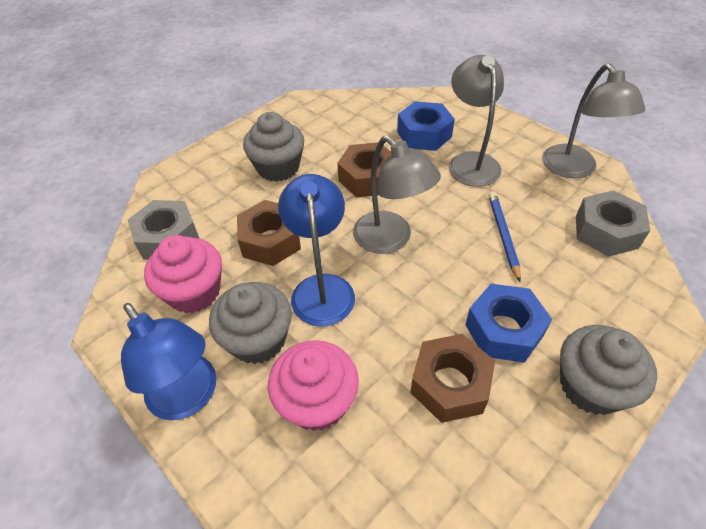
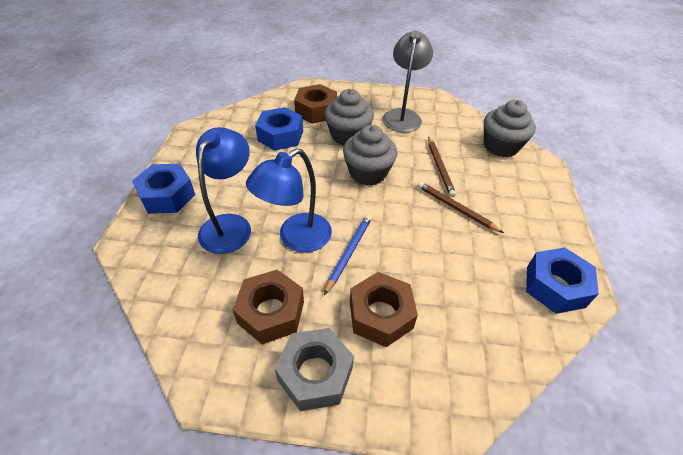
blue nut: [397,101,455,151] [465,284,552,363] = 2 -> [132,164,195,214] [255,107,303,151] [526,247,599,314] = 3
brown pencil: none = 0 -> [417,181,504,233] [428,137,456,197] = 2
grey lamp: [353,135,441,254] [449,55,504,187] [542,63,645,178] = 3 -> [382,30,433,133] = 1
grey nut: [128,200,200,260] [576,190,650,257] = 2 -> [274,328,354,411] = 1
pink cupcake: [144,235,222,313] [268,340,359,431] = 2 -> none = 0

